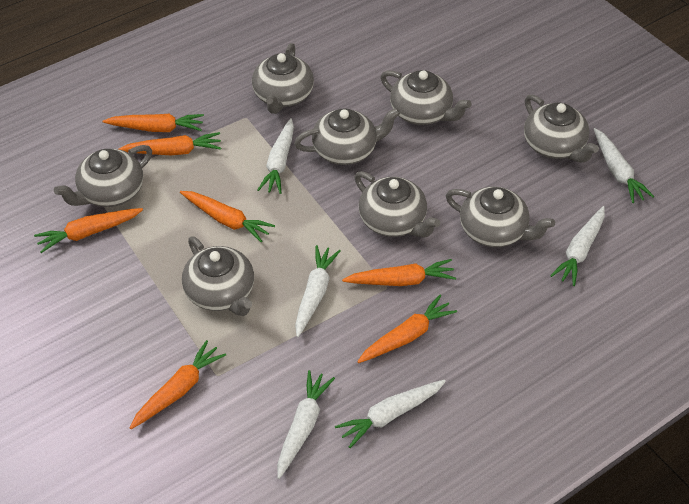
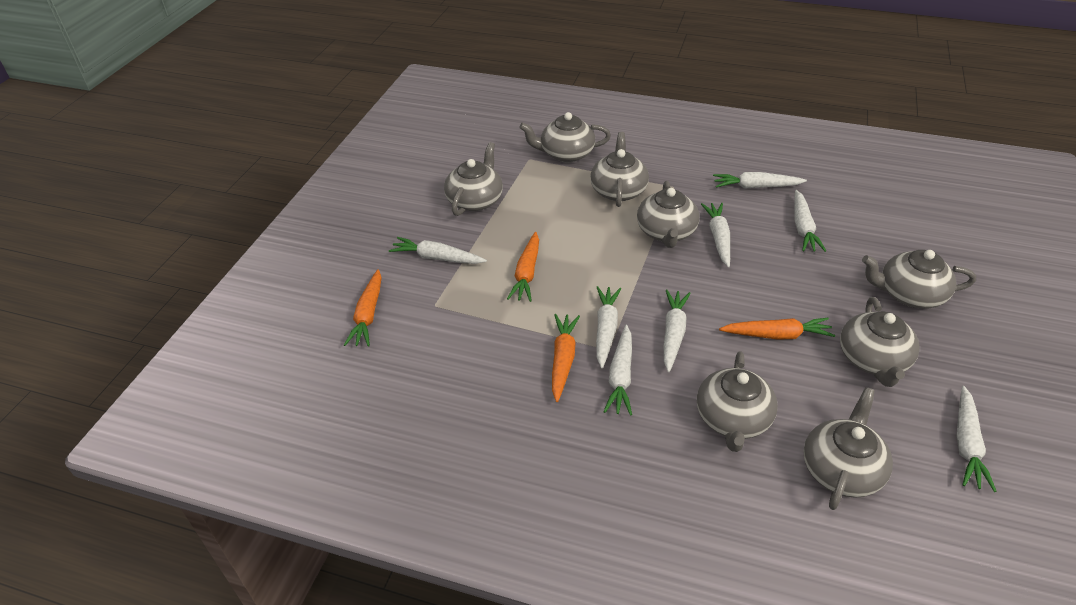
orange carrot: [34,208,143,253] [103,114,204,132] [119,132,221,155] [130,340,226,429] [180,191,275,242] [342,259,456,286] [357,295,457,363] = 7 -> [344,269,382,346] [507,232,539,302] [552,314,580,402] [719,318,835,340] = 4
white carrot: [257,118,294,194] [277,370,335,479] [295,245,341,337] [335,380,446,448] [550,206,605,286] [594,128,654,203] = 6 -> [389,237,487,264] [596,286,621,368] [603,325,632,416] [664,290,691,372] [701,203,730,267] [713,172,807,188] [794,190,826,252] [957,386,997,492] = 8

